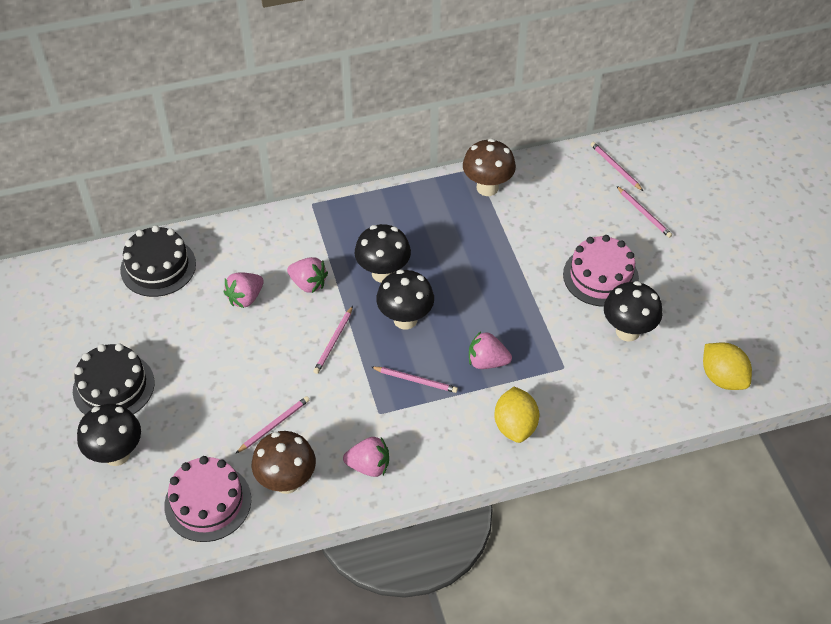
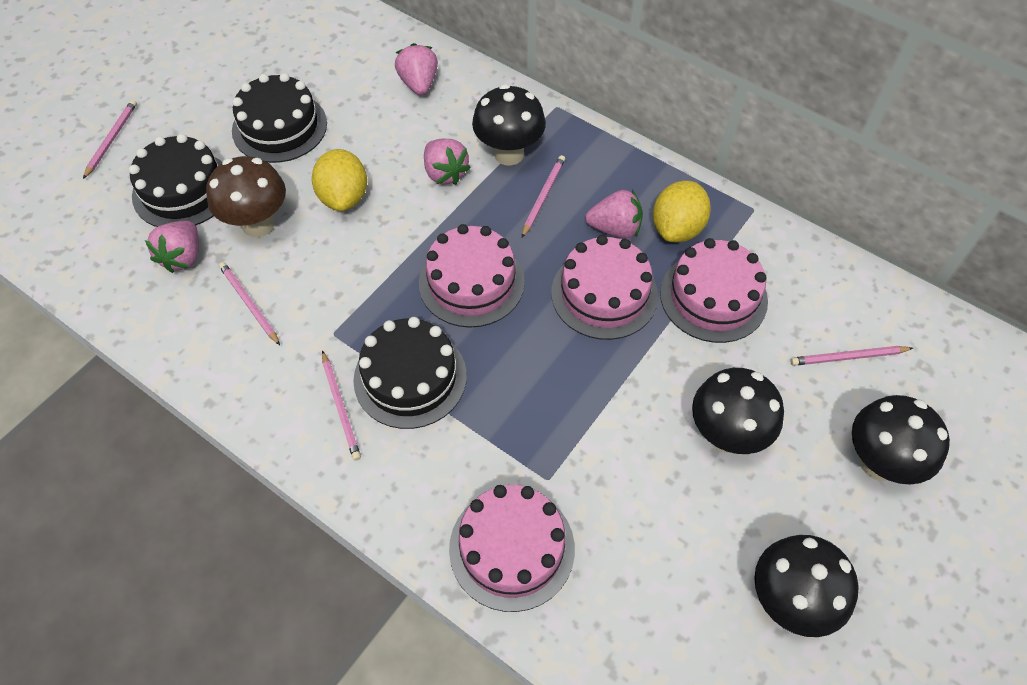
black cake: [73,343,155,415] [120,225,196,297] = 2 -> [129,134,222,227] [232,73,327,163] [353,317,467,429] = 3
brown mushroom: [252,431,316,494] [463,138,516,196] = 2 -> [206,156,286,238] = 1
pink cake: [164,456,251,542] [563,235,639,307] = 2 -> [419,224,525,328] [449,485,575,612] [551,235,658,340] [660,238,768,343] = 4

